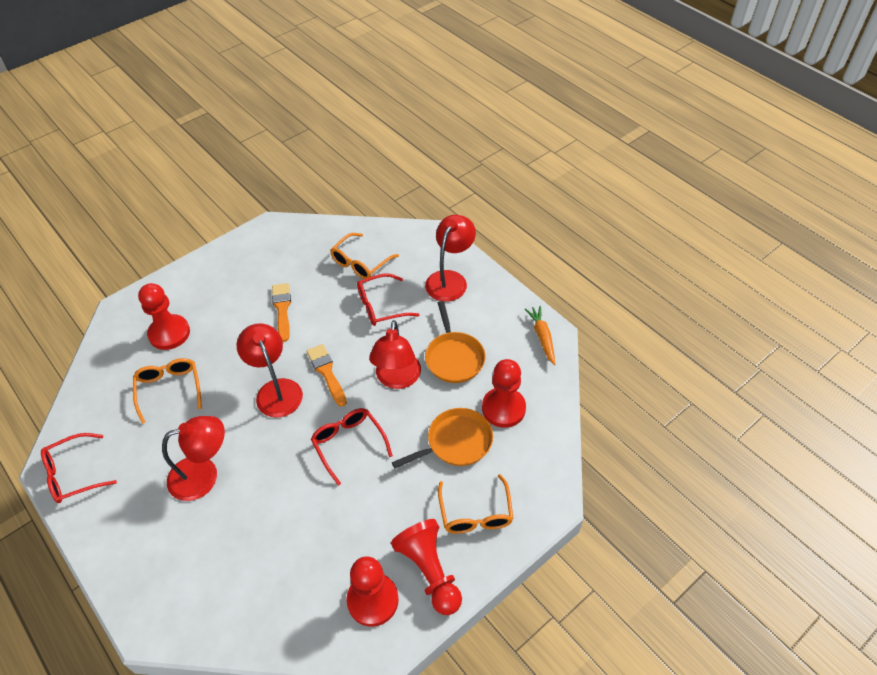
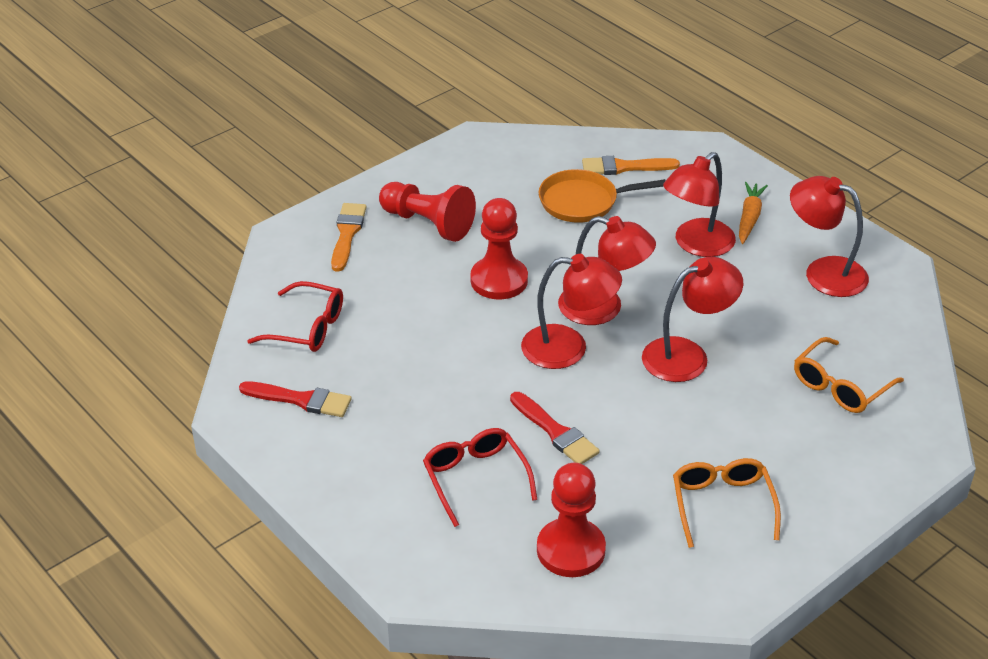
orange glasses: [133,358,202,424] [330,233,399,279] [438,474,514,534] = 3 -> [673,458,781,548] [794,337,904,413] = 2
orange pan: [392,408,493,468] [425,301,485,383] = 2 -> [539,169,666,223] = 1
red brush: none = 0 -> [239,381,352,417] [510,392,600,464] = 2
red glasses: [41,433,117,503] [311,408,393,486] [357,273,420,326] = 3 -> [248,281,343,352] [423,428,537,527] = 2
red lamp: [162,416,225,501] [237,323,303,418] [369,320,421,389] [425,215,476,302] = 4 -> [521,254,622,369] [558,216,656,325] [642,257,743,382] [663,152,736,257] [790,176,869,297] = 5
red pawn: [138,283,190,350] [346,557,399,627] [391,519,462,615] [482,359,526,428] = 4 -> [379,182,476,242] [470,198,528,299] [537,463,606,577] = 3

